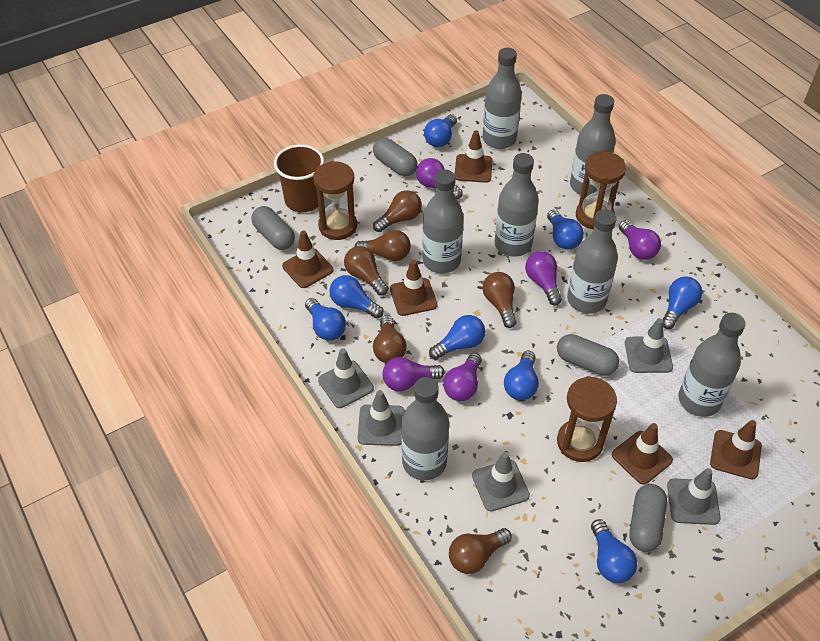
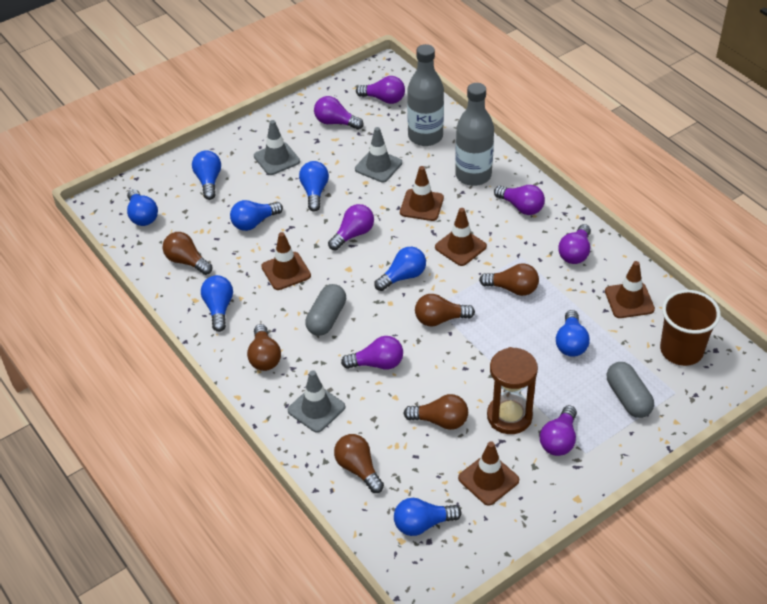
brown hourglass: [313,161,357,240] [557,376,617,462] [576,151,626,230] = 3 -> [487,347,538,434] = 1
grey bottle: [401,377,449,480] [423,170,464,273] [483,48,522,149] [495,153,539,257] [567,209,618,314] [570,94,616,196] [678,313,746,417] = 7 -> [407,44,444,146] [455,83,494,186] = 2
grey capsule: [251,206,295,250] [373,138,417,177] [557,334,619,376] [629,484,667,552] = 4 -> [305,284,346,336] [607,362,654,418] = 2
grey traffic cone: [318,348,374,408] [358,390,405,446] [472,452,530,511] [625,318,673,373] [667,468,721,525] = 5 -> [254,120,300,175] [288,370,345,433] [355,127,402,182] = 3
purple light bulb: [382,357,445,391] [416,158,463,199] [443,353,482,401] [525,251,562,306] [619,220,661,260] = 5 -> [314,96,364,130] [328,204,374,251] [341,336,403,370] [356,76,405,104] [494,185,545,215] [540,405,577,456] [558,224,591,264] = 7

